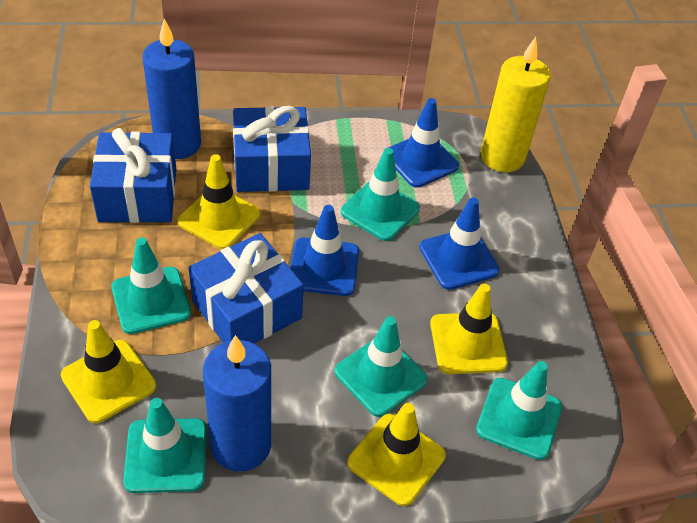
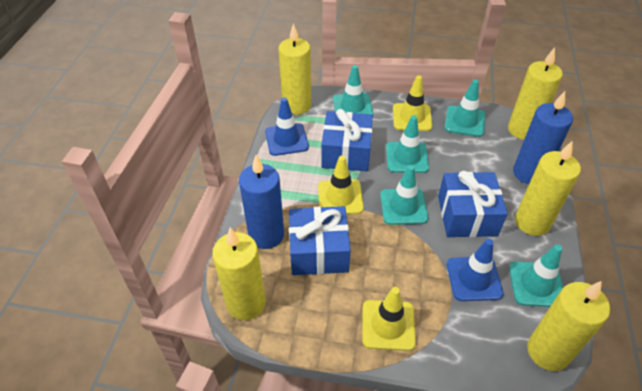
blue traffic cone: [290,205,359,296] [388,98,459,188] [419,197,500,290] = 3 -> [265,97,309,156] [447,239,504,301] = 2
yellow candle: [480,37,551,172] = 1 -> [212,228,266,320] [279,23,311,115] [508,48,563,140] [515,141,581,236] [527,281,610,371] = 5
yellow traffic cone: [61,320,156,423] [178,154,260,249] [347,403,446,506] [430,283,508,374] = 4 -> [318,156,364,214] [362,287,416,351] [393,75,433,131] = 3

